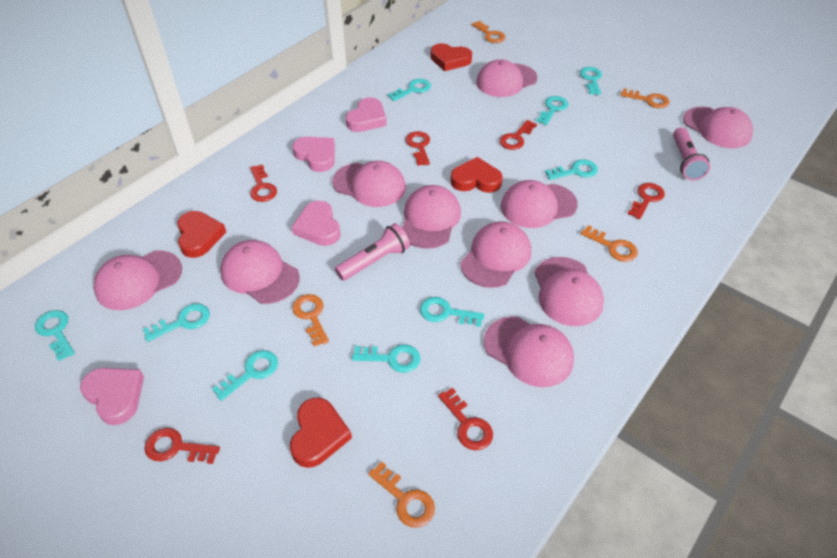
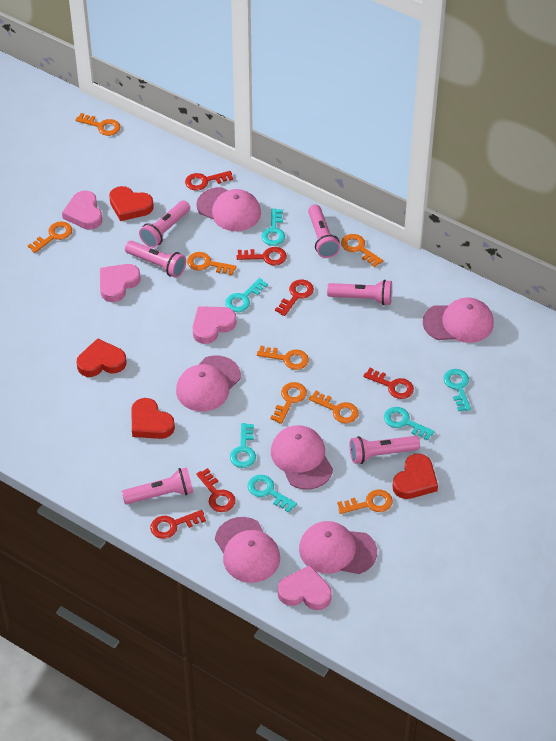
orange key: [292,294,329,347] [368,462,435,528] [472,21,506,43] [581,225,638,262] [620,88,670,108] = 5 -> [28,221,72,253] [76,113,120,136] [187,252,237,275] [257,346,309,370] [270,382,307,424] [309,391,359,424] [337,490,393,514] [341,234,383,267] = 8
pink cap: [94,251,182,310] [220,240,300,304] [332,161,406,207] [402,185,461,249] [460,221,531,288] [476,59,537,97] [484,316,574,387] [501,180,578,228] [534,257,604,326] [683,107,753,148] = 10 -> [176,355,241,412] [196,187,261,231] [215,517,280,583] [271,425,333,490] [299,521,377,574] [423,297,494,343] = 6
pink flashlight: [335,223,410,281] [673,127,710,180] = 2 -> [121,467,193,504] [125,241,186,278] [139,200,190,248] [308,205,340,258] [327,280,392,306] [350,436,420,464] = 6
turquoise key: [35,310,75,361] [143,303,210,342] [212,350,278,401] [352,345,421,373] [388,79,431,101] [420,297,485,327] [536,96,568,125] [545,159,598,180] [580,67,602,95] = 9 -> [225,278,268,312] [230,423,256,468] [248,475,297,513] [261,208,285,246] [384,407,435,441] [443,369,471,412] = 6

